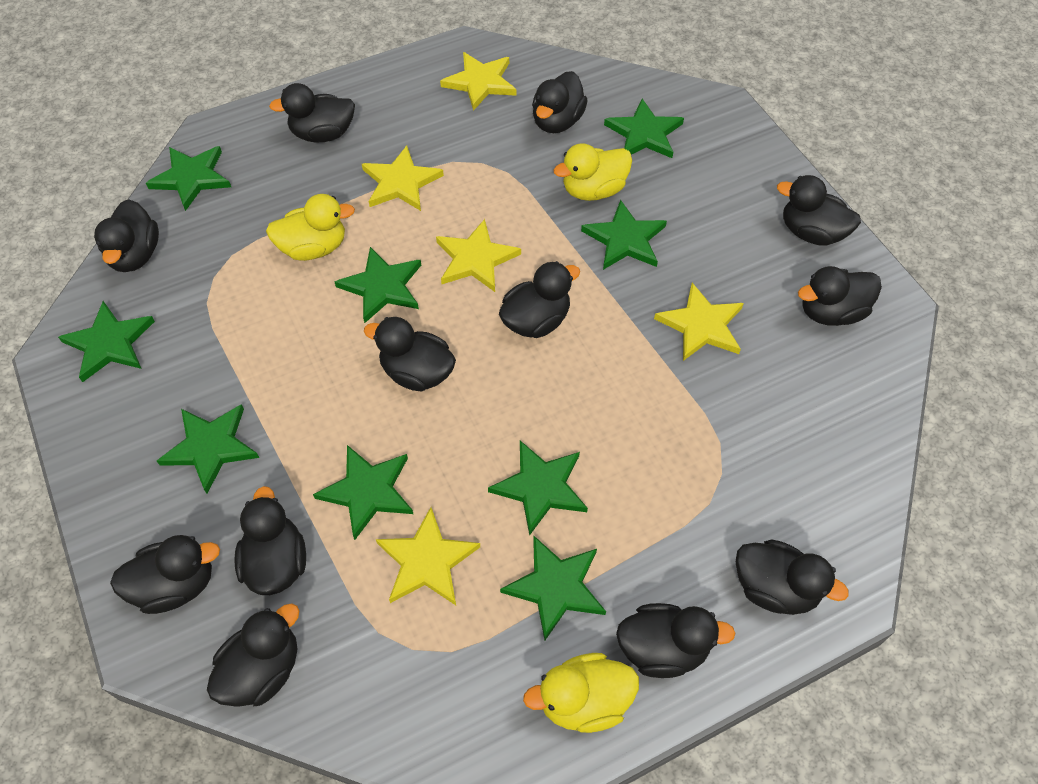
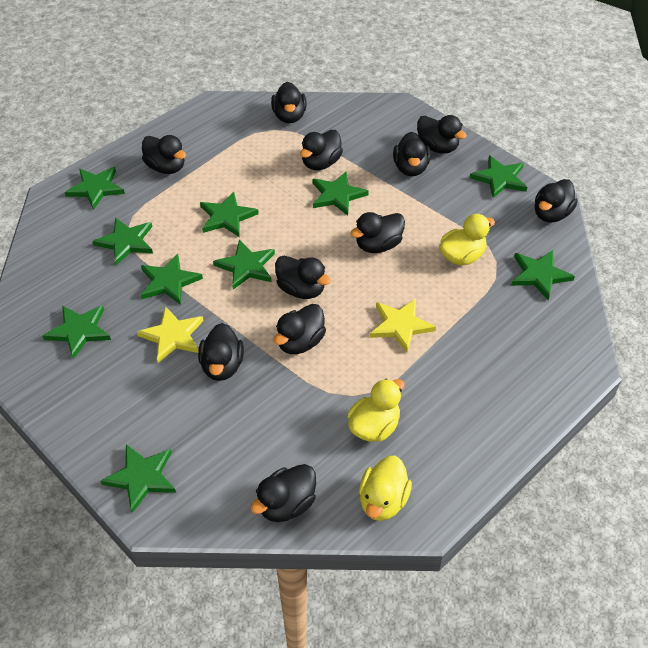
black duck: [94,199,159,272] [110,535,220,614] [207,603,299,707] [234,486,306,595] [269,83,355,142] [364,317,456,392] [499,261,580,338] [532,71,588,133] [616,603,735,678] [736,539,849,615] [777,175,861,245] [798,266,882,326] = 12 -> [142,135,186,174] [198,323,244,381] [250,464,316,522] [271,82,307,123] [274,304,326,354] [275,256,331,299] [300,130,343,170] [350,212,405,253] [393,132,431,176] [417,115,467,154] [535,179,578,223] = 11
green star: [58,301,155,382] [146,146,231,211] [157,404,259,494] [313,445,413,540] [334,247,421,323] [488,441,588,536] [500,536,606,640] [581,200,667,270] [604,99,684,158] = 9 -> [42,305,111,359] [64,167,125,210] [93,218,153,266] [101,444,176,513] [141,254,203,305] [200,192,259,237] [213,240,275,290] [313,172,369,216] [470,155,527,198] [511,250,575,300] = 10
yellow star: [362,146,444,211] [376,507,480,605] [436,219,521,292] [440,52,517,111] [654,283,744,361] = 5 -> [137,306,203,363] [370,299,436,353] = 2

